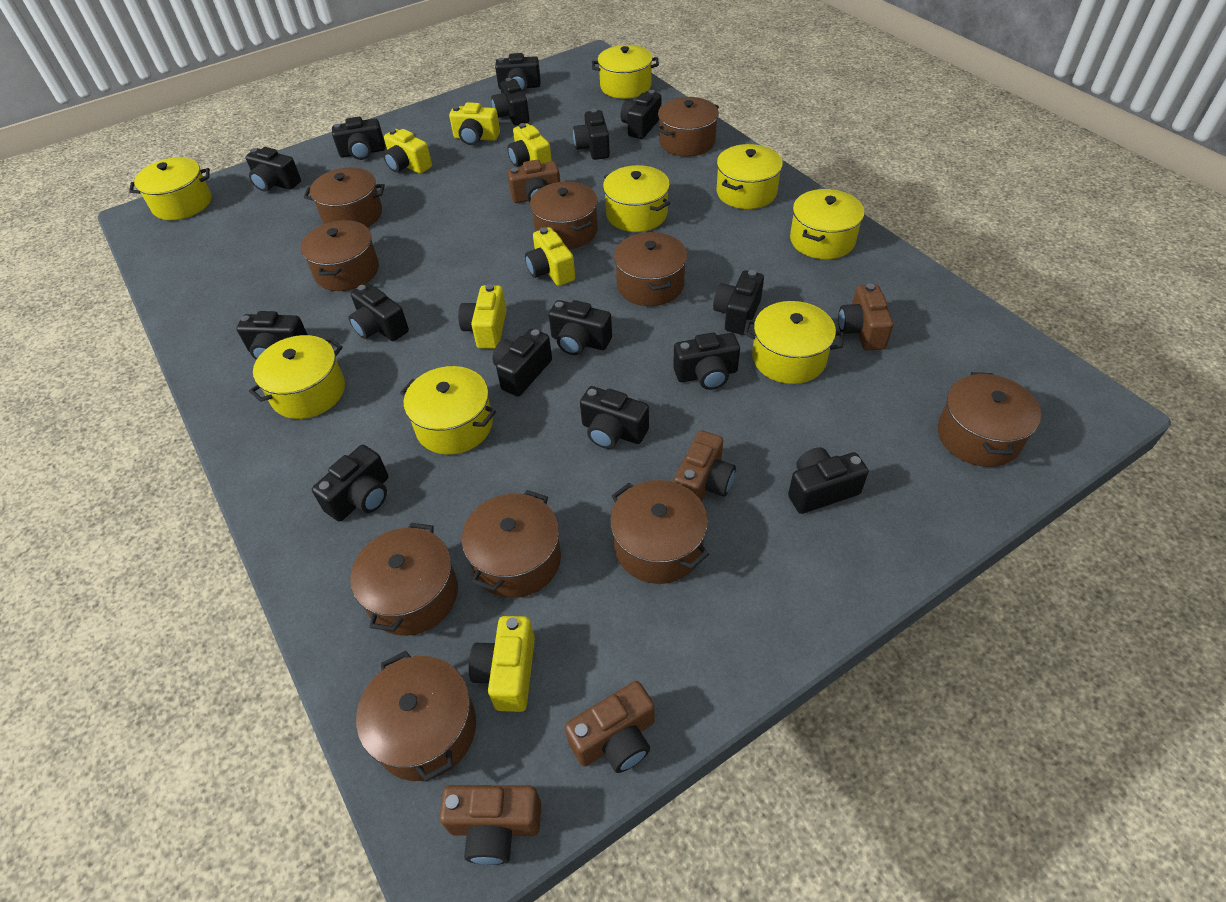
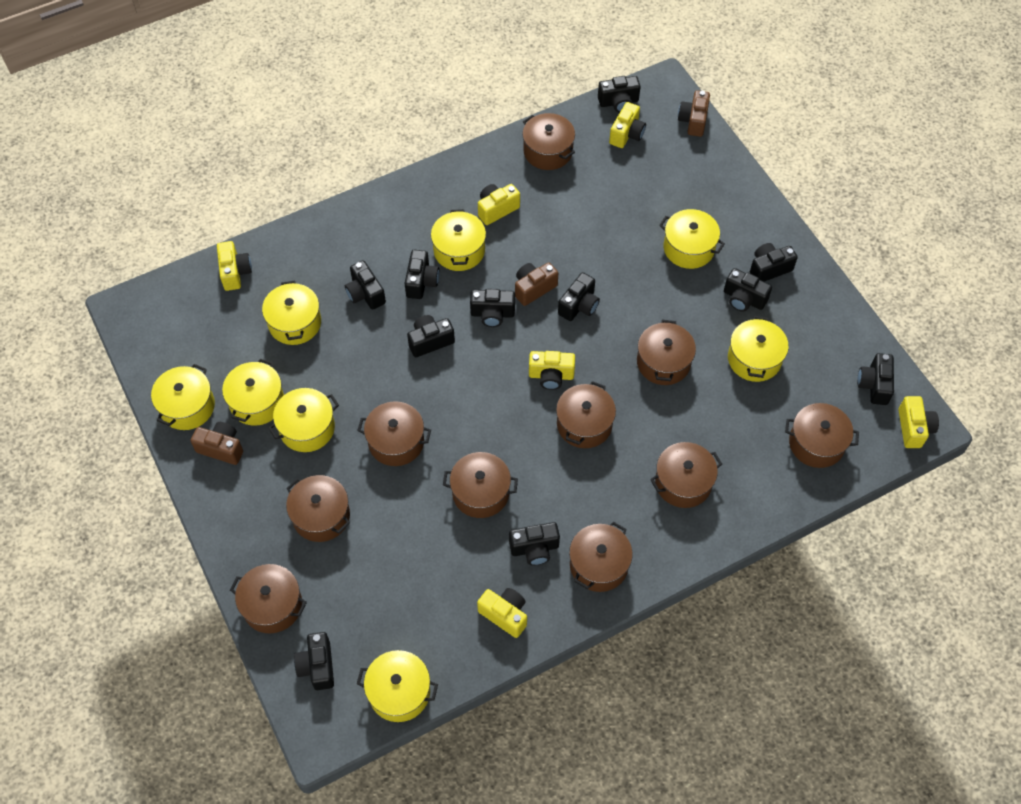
black camera: [236,311,308,360] [245,147,301,192] [312,445,388,522] [332,117,385,160] [349,284,409,341] [491,78,529,125] [492,329,552,396] [495,53,541,92] [549,300,612,355] [573,109,610,160] [580,386,649,449] [621,90,661,139] [673,332,740,390] [713,270,764,335] [788,447,869,514] = 15 -> [294,632,334,690] [345,260,386,310] [404,250,439,299] [407,315,455,357] [470,289,515,327] [509,522,560,566] [558,272,600,321] [598,76,641,113] [724,268,772,311] [750,243,798,282] [857,353,894,405] = 11
brown camera: [439,785,541,865] [507,160,560,203] [565,681,655,773] [674,430,736,502] [838,283,893,350] = 5 -> [191,422,243,465] [515,262,558,306] [678,90,710,137] = 3

